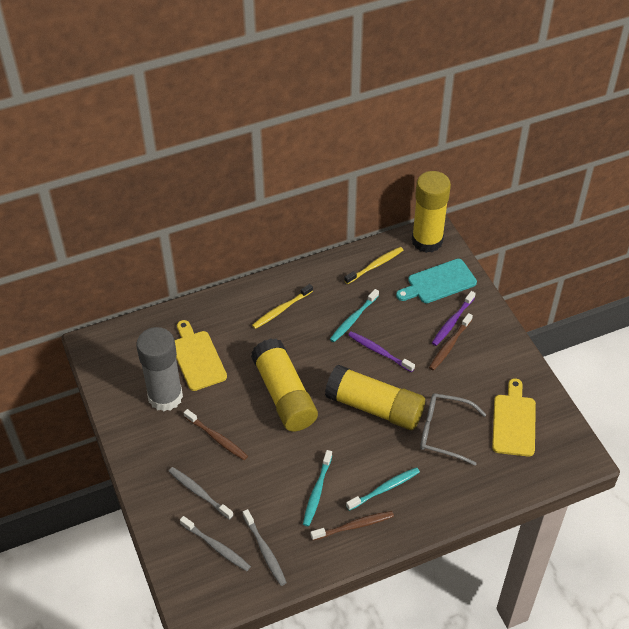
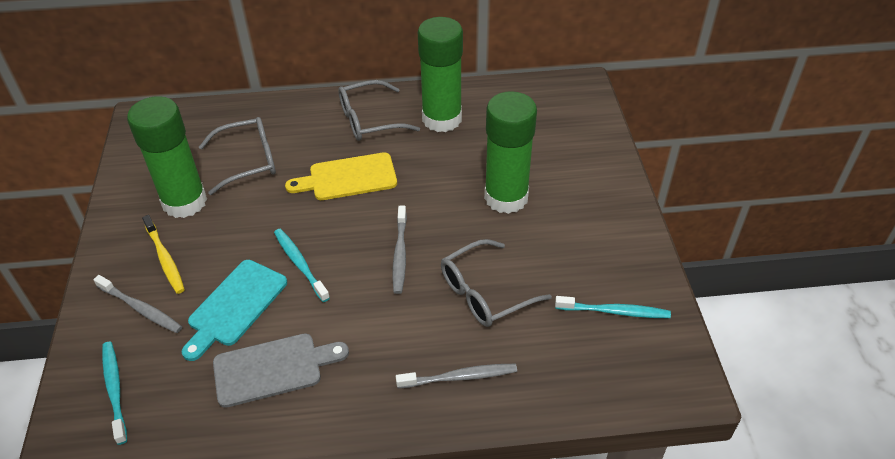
brown toothbrush: [184,409,248,460] [311,511,394,541] [429,313,473,371] = 3 -> none = 0
green glue stick: none = 0 -> [127,96,207,218] [418,17,463,132] [484,91,537,214] = 3
grey cutting board: none = 0 -> [213,333,349,408] = 1
grey glasses: [420,393,486,465] = 1 -> [199,117,276,195] [338,80,420,141] [441,239,552,327] = 3
grey glue stick: [136,327,183,411] = 1 -> none = 0
purple toothbrush: [348,331,415,372] [432,291,476,346] = 2 -> none = 0
yellow cutting board: [175,320,227,391] [492,378,536,457] = 2 -> [285,152,397,200] = 1
yellow glue stick: [251,338,318,431] [325,365,425,430] [412,171,451,253] = 3 -> none = 0
yellow toothbrush: [252,284,313,329] [344,247,403,284] = 2 -> [142,215,185,294] = 1

